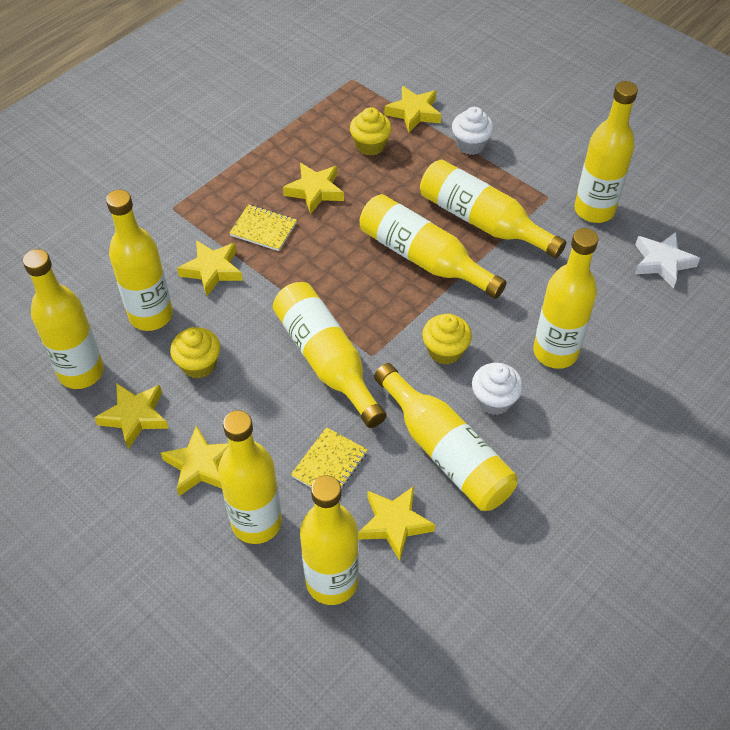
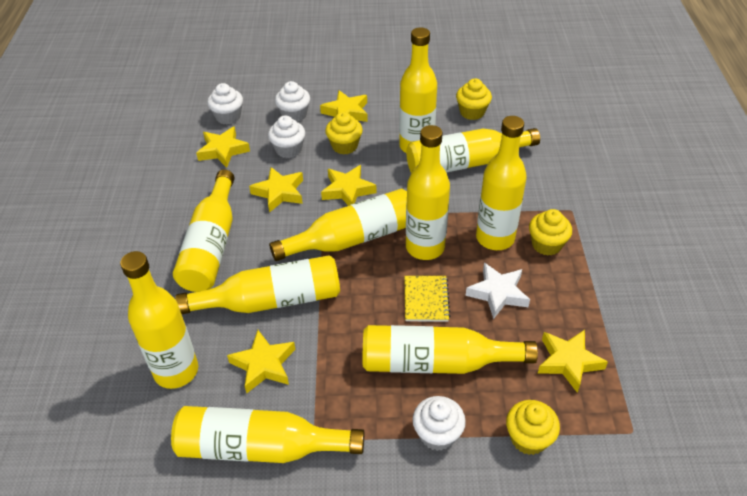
white cupcake: [452,107,494,155] [472,363,523,415] = 2 -> [207,83,243,124] [268,115,305,158] [275,81,310,122] [413,396,466,451] = 4
yellow cupcake: [170,327,220,379] [350,107,392,156] [422,314,472,365] = 3 -> [325,112,363,154] [456,79,492,120] [506,400,560,455] [529,209,572,256] = 4
yellow notebook: [229,204,297,251] [291,427,368,491] = 2 -> [404,276,450,322] = 1

